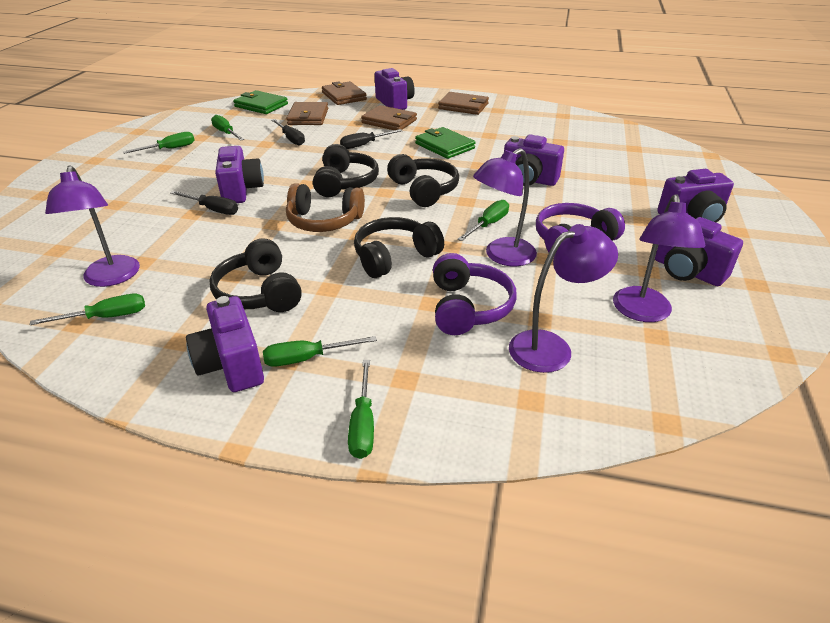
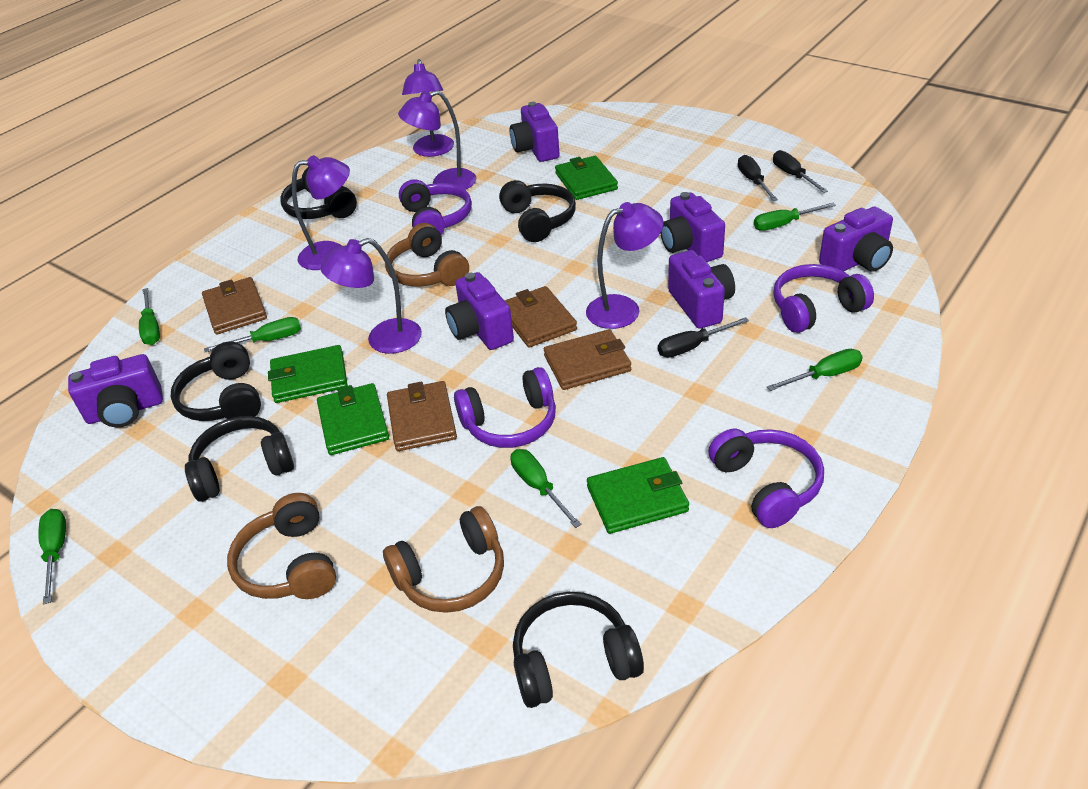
black headphones: [209,238,302,312] [313,144,379,197] [354,217,444,278] [387,154,459,207] = 4 -> [171,341,261,421] [185,416,294,502] [280,167,357,219] [499,180,576,242] [513,592,644,708] = 5
brown headphones: [286,183,365,232] = 1 -> [227,493,336,599] [383,506,504,613] [385,223,469,287] = 3
green wallet: [233,90,288,114] [415,127,476,159] = 2 -> [268,345,348,403] [317,383,389,455] [555,156,618,200] [587,457,689,534] = 4
purple headphones: [433,253,516,335] [536,203,625,252] = 2 -> [399,179,472,234] [454,367,556,448] [708,429,824,528] [773,264,874,333] = 4
purple lamp: [45,165,140,287] [473,148,537,266] [509,224,618,373] [613,194,705,322] = 4 -> [292,155,350,270] [320,238,422,354] [398,90,476,190] [402,59,454,157] [586,202,664,329] = 5

